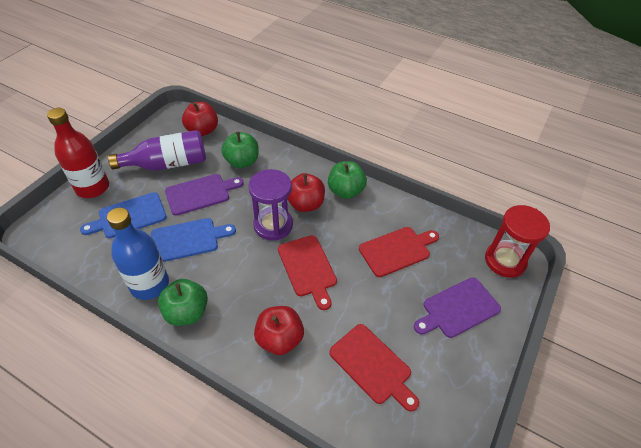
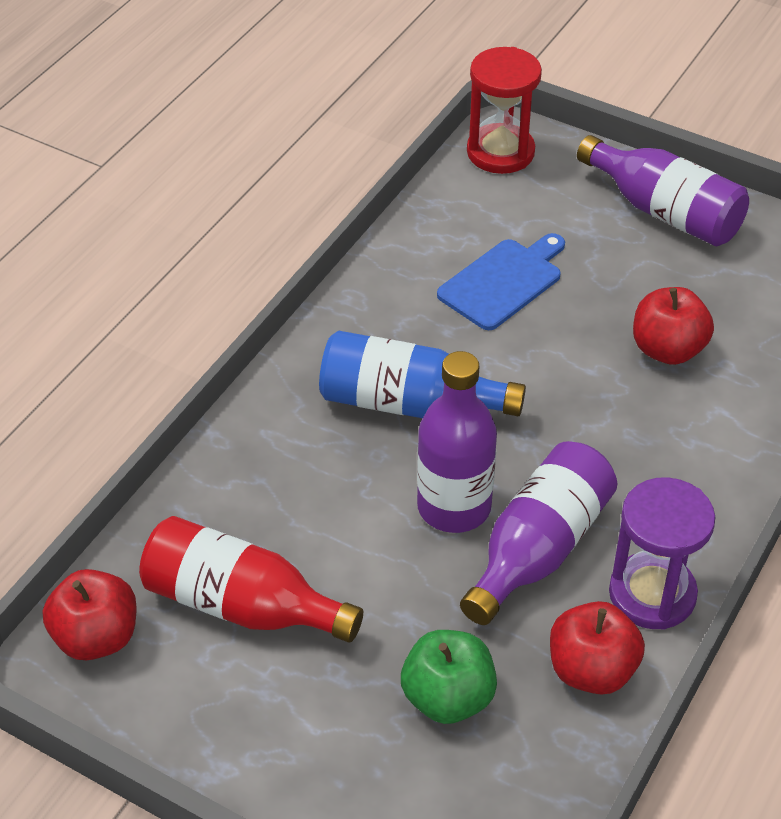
blue cutting board: [80,192,167,238] [151,218,236,262] = 2 -> [437,233,565,330] = 1
green apple: [158,279,208,326] [221,132,259,168] [328,161,367,199] = 3 -> [401,630,497,724] = 1
purple bottle: [108,130,206,171] = 1 -> [417,351,497,533] [460,441,617,625] [577,135,749,246] = 3
purple cutting board: [165,174,244,216] [414,277,501,338] = 2 -> none = 0
red cutting board: [278,235,337,310] [329,324,419,412] [359,227,439,277] = 3 -> none = 0

